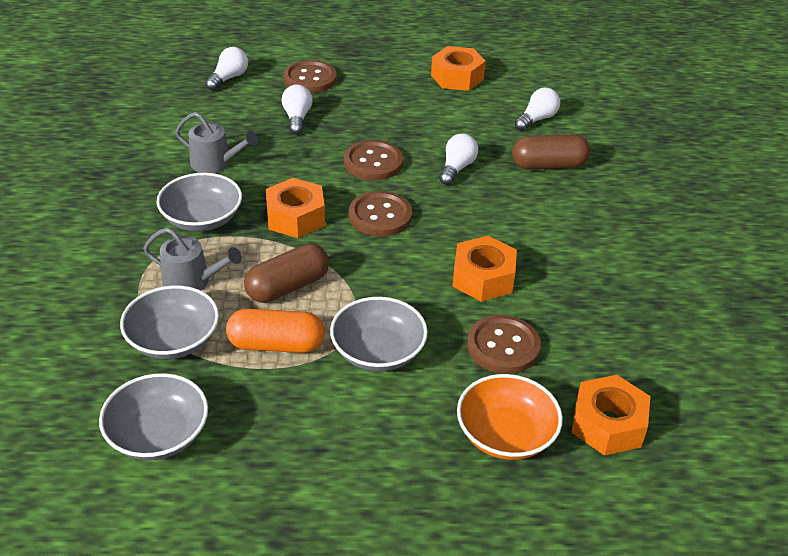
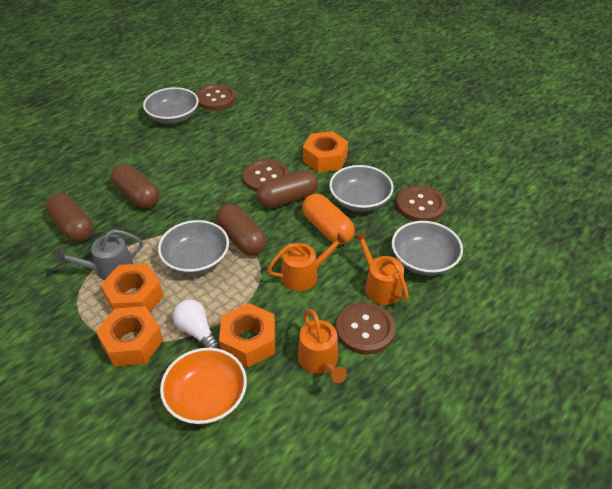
brown capsule: [244,243,329,303] [512,134,591,170] = 2 -> [46,193,93,242] [110,164,160,209] [216,204,267,256] [257,170,318,208] = 4
grey watering can: [143,228,242,290] [175,112,258,173] = 2 -> [54,229,143,280] = 1
orange watering can: none = 0 -> [267,232,347,291] [298,309,347,383] [353,231,409,305] = 3
white light bulb: [205,47,248,90] [282,85,312,135] [439,133,478,185] [515,88,560,131] = 4 -> [173,299,220,349] = 1

